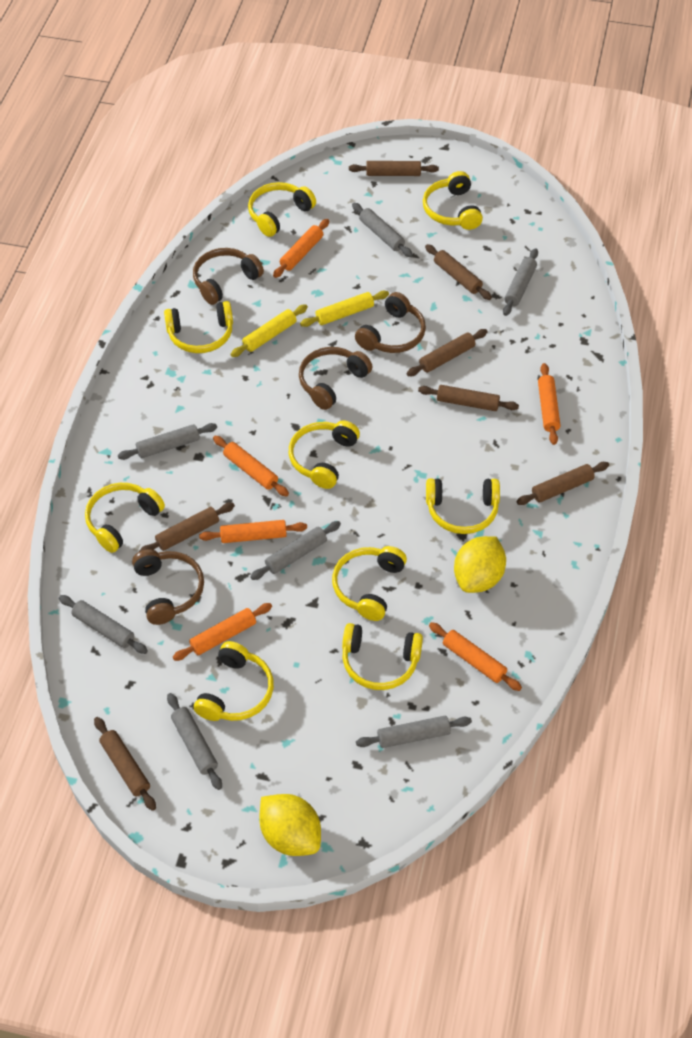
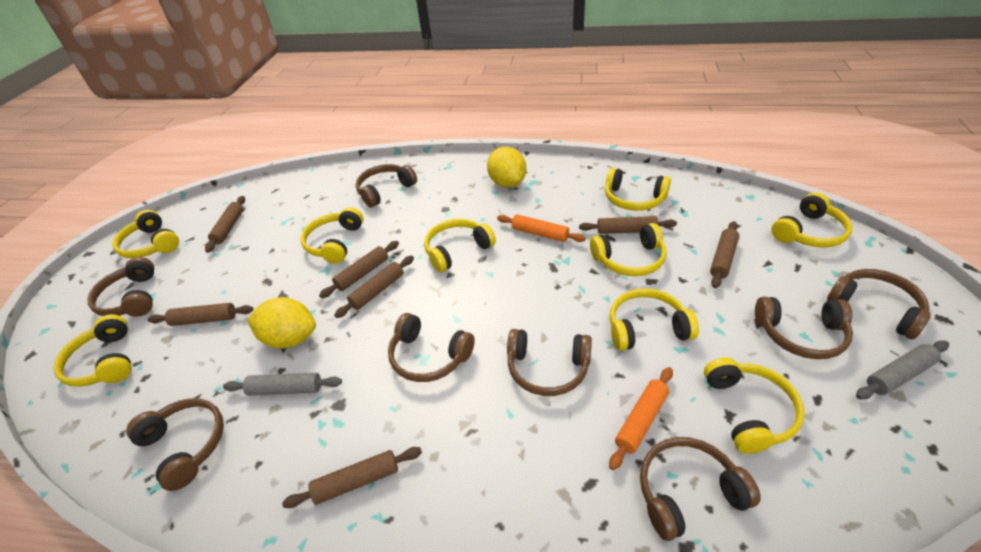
brown headphones: [132,549,204,625] [193,248,264,305] [299,347,372,410] [355,292,426,353] = 4 -> [88,257,154,316] [126,398,224,491] [356,164,417,208] [388,313,475,382] [507,329,592,396] [640,437,761,541] [755,297,853,359] [827,269,931,340] = 8
grey rolling pin: [59,595,148,654] [118,423,217,460] [167,693,222,790] [250,521,341,580] [352,203,413,257] [356,716,472,748] [503,248,538,316] = 7 -> [223,373,342,396] [856,340,949,400] = 2
orange rolling pin: [173,603,272,661] [199,520,307,543] [213,436,289,497] [273,219,329,278] [429,622,522,691] [538,363,560,445] = 6 -> [497,214,586,242] [609,367,673,470] = 2
yellow rolling pin: [231,304,308,357] [300,291,389,327] = 2 -> none = 0

